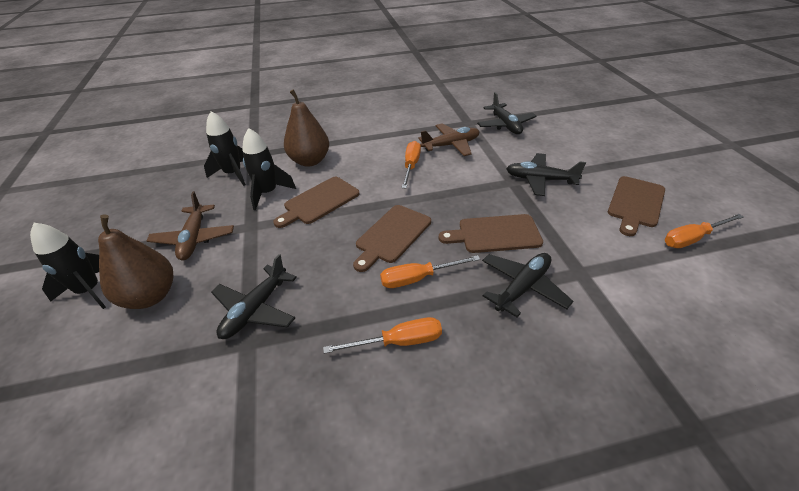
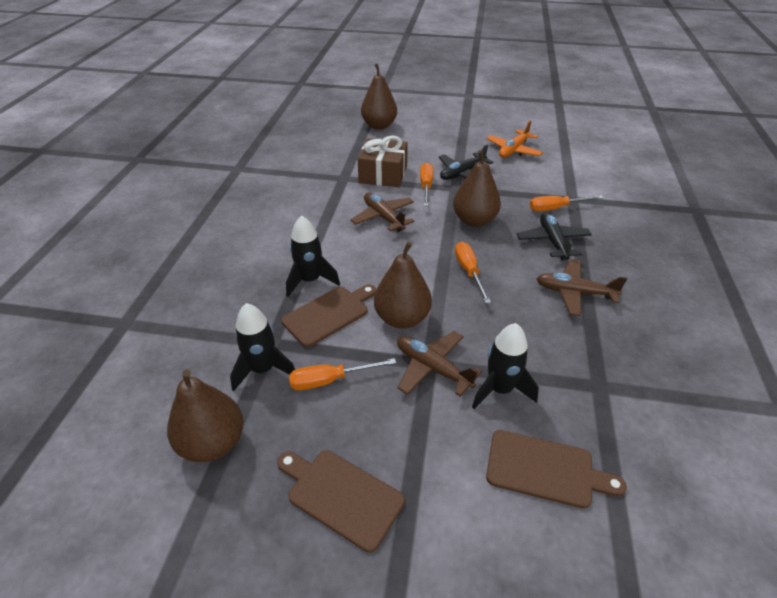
black plane: [211,254,297,339] [477,92,537,134] [482,253,573,317] [506,153,586,196] = 4 -> [438,144,493,180] [517,212,592,260] = 2
brown cutting board: [273,177,360,228] [353,205,431,272] [439,214,543,253] [608,176,665,236] = 4 -> [277,450,405,553] [281,284,376,347] [486,430,627,509] = 3
brown gift: none = 0 -> [358,136,408,187] = 1
brown pear: [98,215,173,309] [284,89,329,167] = 2 -> [167,369,244,462] [361,64,397,130] [374,242,432,329] [453,150,501,227] = 4
brown plane: [146,191,234,260] [418,123,479,156] = 2 -> [351,193,414,232] [397,331,482,396] [537,259,627,316] = 3
orange plane: none = 0 -> [486,120,543,158] = 1

